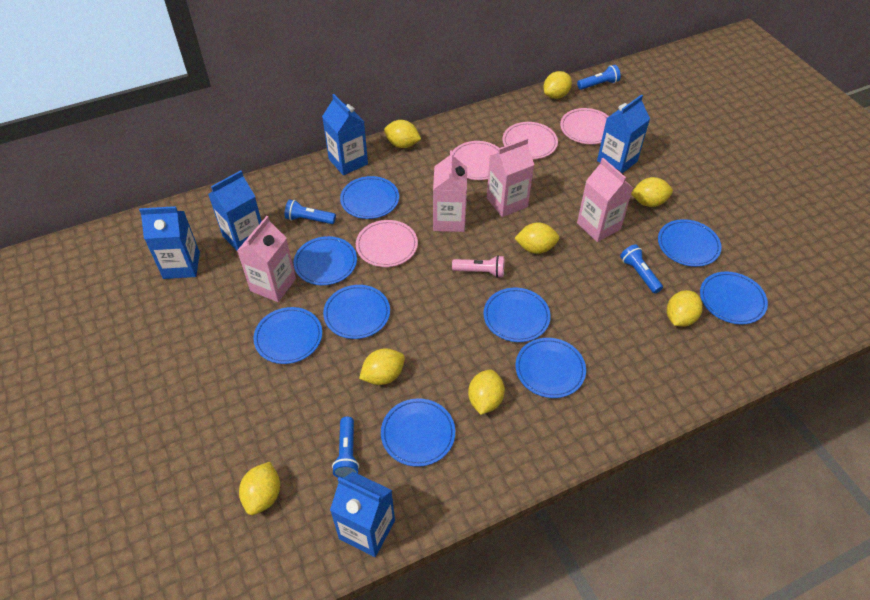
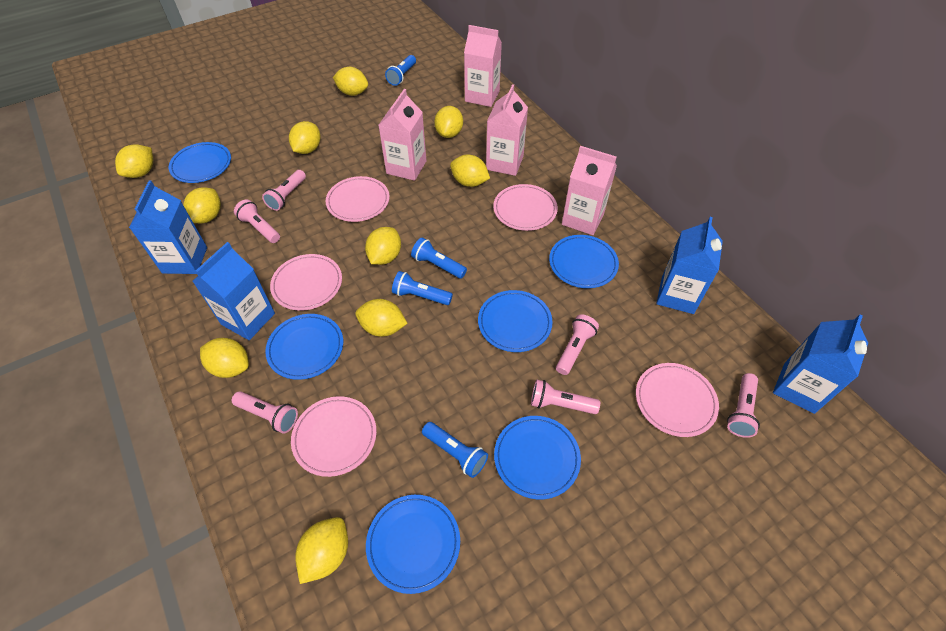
blue carton: [139,206,200,279] [208,170,262,251] [322,94,368,175] [330,472,395,557] [597,95,650,173] = 5 -> [129,180,207,274] [192,242,275,340] [656,217,723,314] [773,315,868,414] = 4
blue plate: [253,307,322,364] [293,236,357,285] [323,285,390,339] [340,176,399,219] [381,399,455,467] [483,288,551,342] [515,338,586,398] [658,219,722,267] [700,272,768,324] = 9 -> [169,142,231,183] [265,314,343,380] [366,495,460,594] [478,290,552,352] [494,416,581,499] [549,235,619,288] = 6
pink flashlight: [452,255,504,278] = 1 -> [232,391,298,434] [234,199,280,243] [262,170,306,211] [531,380,600,414] [556,314,599,375] [727,373,760,438] = 6
pink plate: [356,220,418,267] [452,141,499,180] [502,122,558,159] [560,108,609,144] = 4 -> [270,254,342,311] [291,396,377,477] [326,176,390,222] [493,184,558,231] [636,363,719,437] = 5
yellow lemon: [239,462,280,515] [359,348,405,385] [384,120,421,148] [468,369,505,415] [514,222,559,254] [543,71,572,99] [631,177,673,207] [667,290,703,327] = 8 -> [115,144,153,178] [183,187,221,223] [200,338,249,378] [289,121,321,154] [295,517,348,584] [333,67,368,96] [355,299,408,336] [365,227,401,265] [434,106,463,138] [450,154,490,187] = 10

